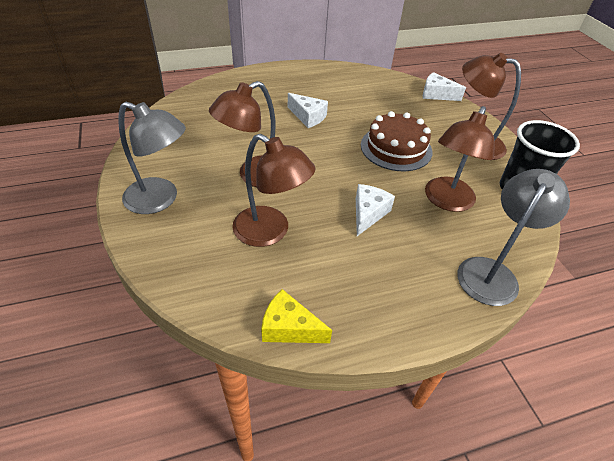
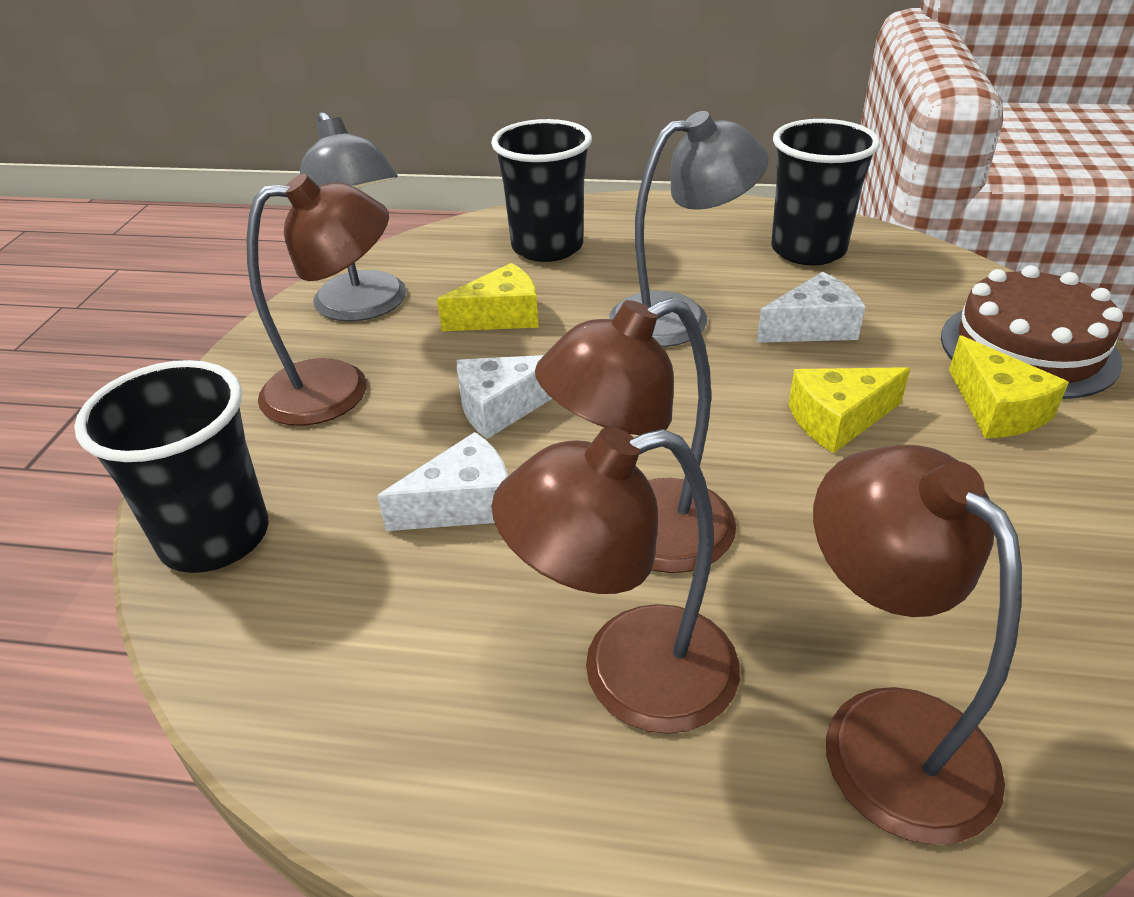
black cup: [500,120,580,190] = 1 -> [74,360,268,573] [491,119,592,262] [771,119,880,265] = 3
yellow cheese: [261,289,332,343] = 1 -> [437,263,539,331] [789,367,910,453] [949,336,1069,438] = 3

